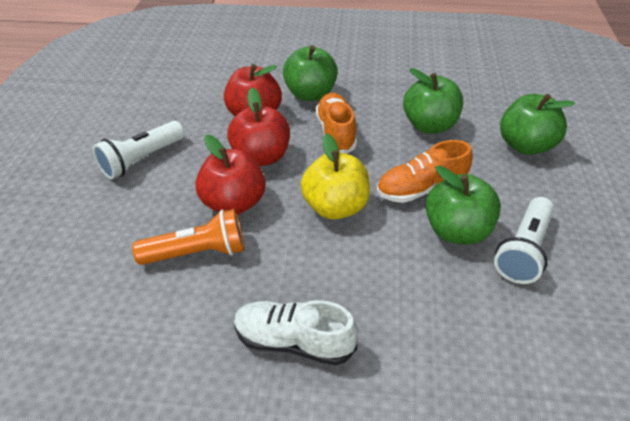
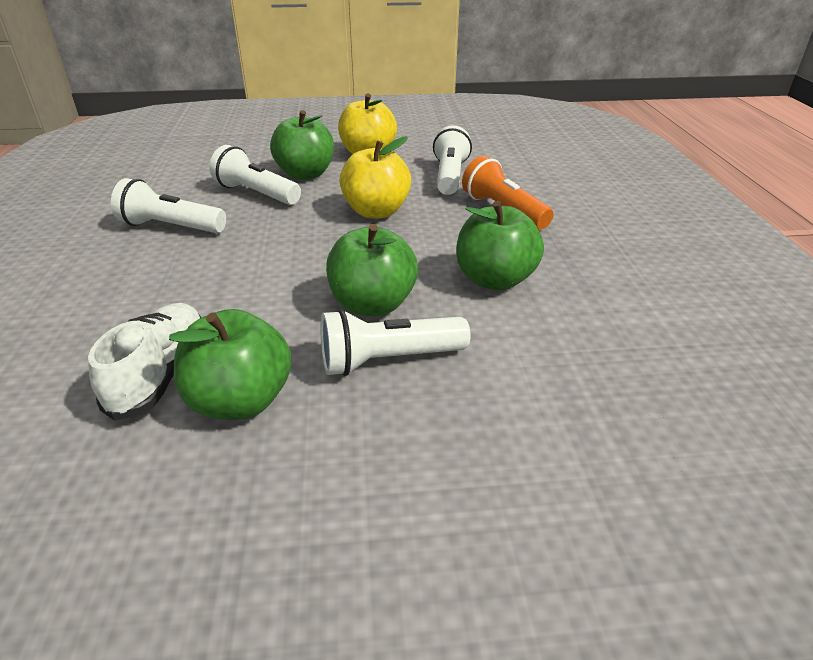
orange shoe: [315,93,357,154] [377,140,473,203] = 2 -> none = 0
red apple: [195,135,265,215] [224,64,282,116] [227,88,290,166] = 3 -> none = 0
white flashlight: [93,121,185,179] [494,197,554,284] = 2 -> [111,178,226,233] [209,145,301,205] [321,309,470,376] [433,125,472,195] = 4
yellow apple: [301,133,370,220] = 1 -> [338,94,397,154] [339,136,411,219] = 2

